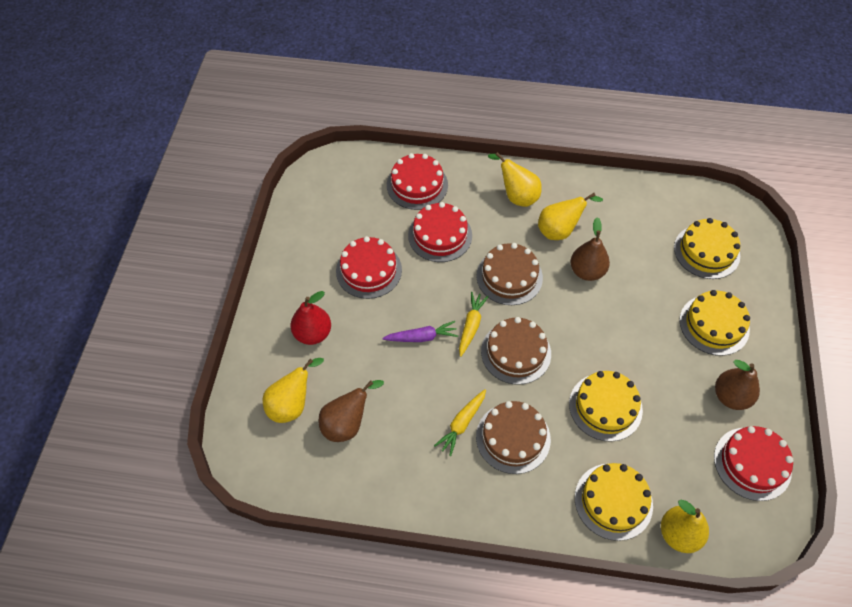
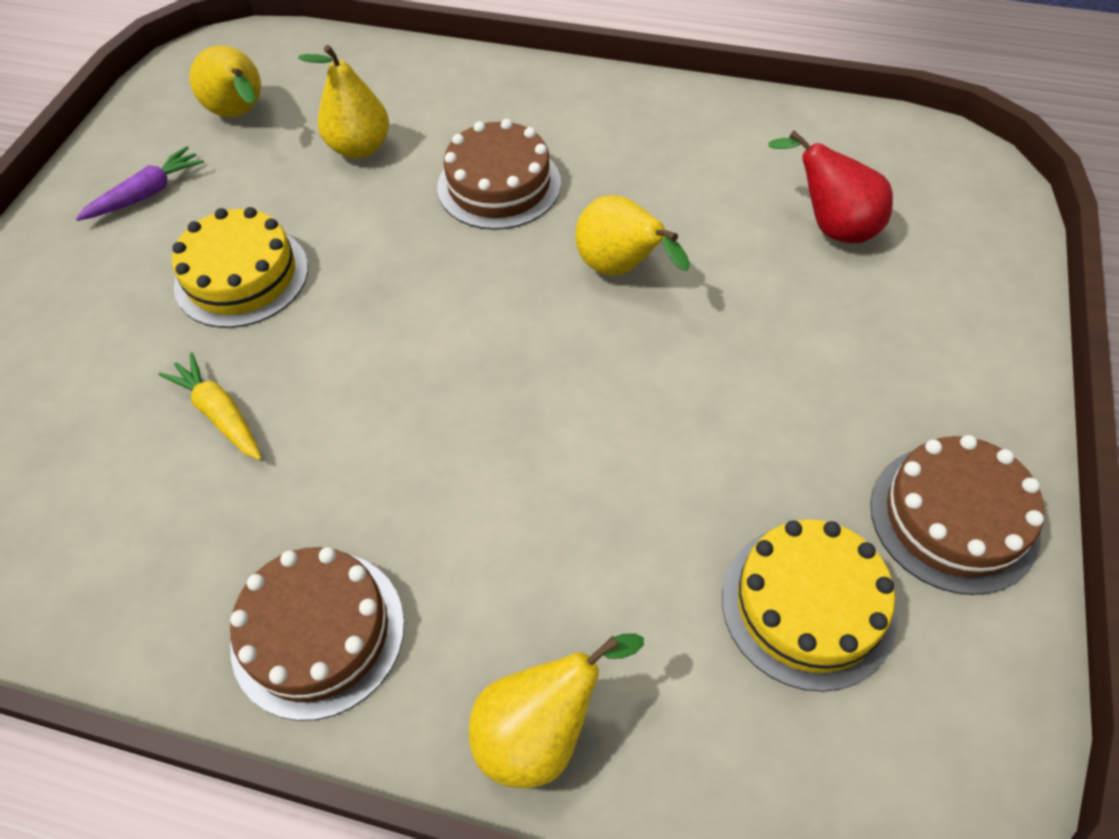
brown pear: [319,380,384,442] [570,217,610,281] [715,360,760,410] = 3 -> none = 0
red cake: [336,236,402,299] [387,153,448,210] [408,202,472,262] [714,426,793,501] = 4 -> none = 0
yellow cake: [569,371,643,442] [575,463,653,541] [674,218,740,279] [679,290,750,356] = 4 -> [172,207,308,328] [722,519,898,692] = 2
yellow carrot: [434,389,486,456] [459,292,489,357] = 2 -> [159,352,262,460] = 1

